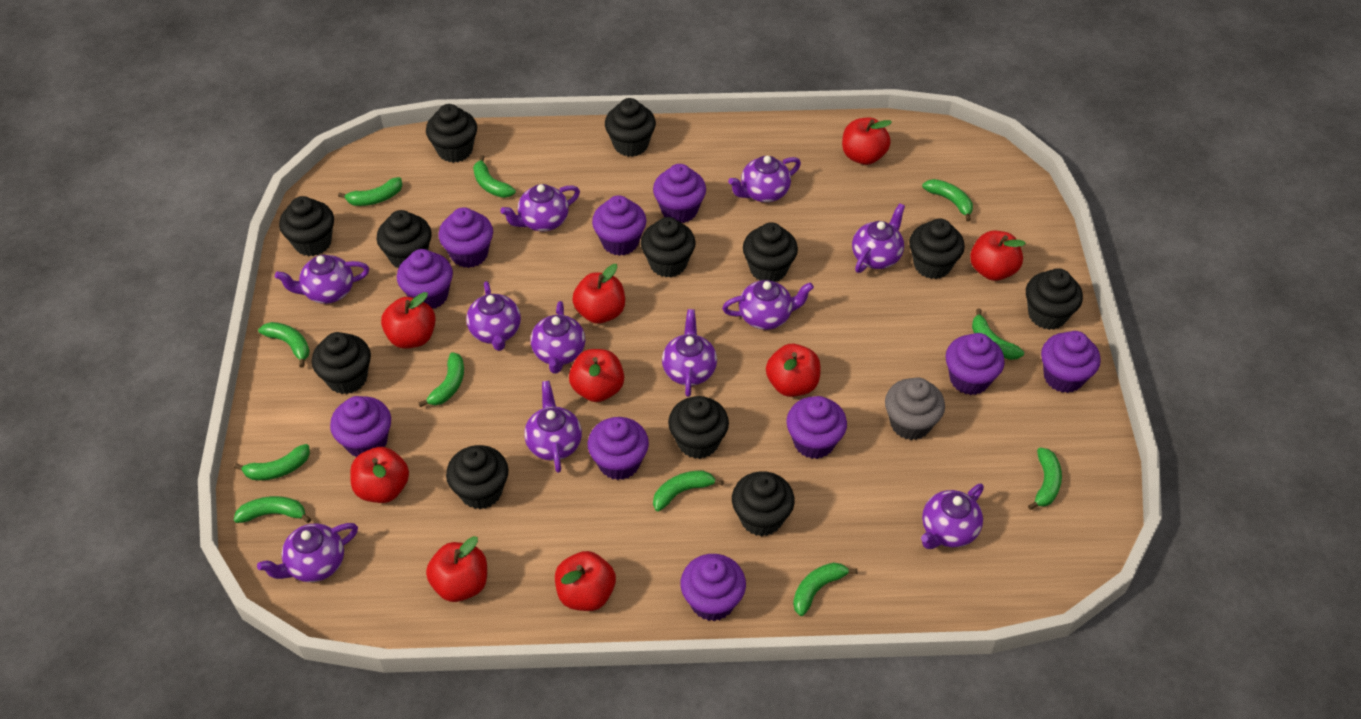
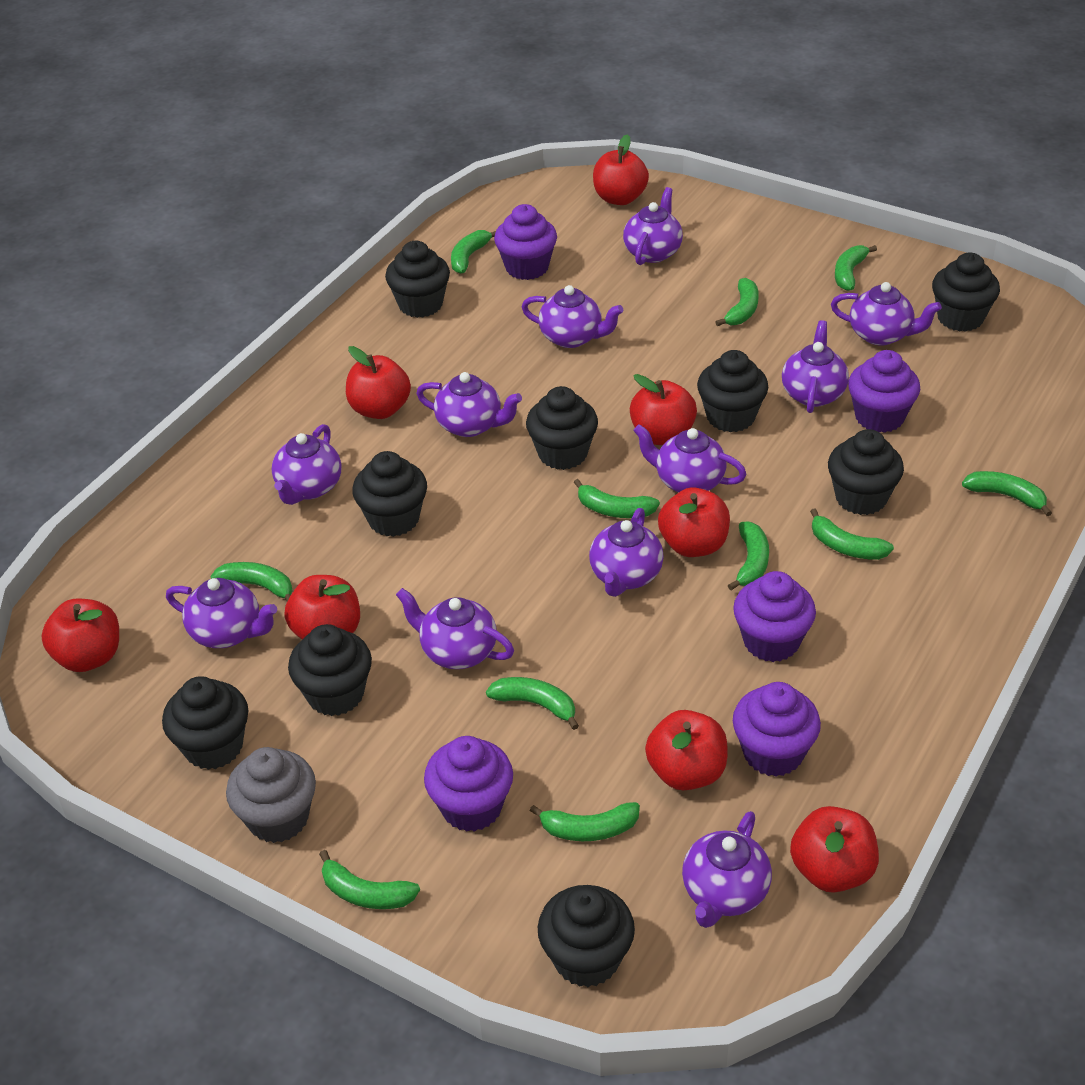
black cupcake: [279,196,334,256] [312,332,371,394] [377,210,432,268] [426,104,477,163] [446,445,508,509] [605,98,656,157] [641,217,696,277] [668,396,729,459] [732,471,795,537] [743,222,798,282] [909,219,965,279] [1026,268,1083,330] = 12 -> [162,676,249,770] [288,624,372,716] [352,451,427,537] [385,241,450,318] [526,386,598,470] [538,885,635,987] [697,350,768,432] [828,429,904,515] [932,253,1000,332] = 9
purple cupcake: [330,396,391,457] [397,249,453,309] [438,207,493,268] [588,417,649,480] [592,195,646,256] [653,164,706,223] [680,554,746,621] [786,396,847,459] [946,333,1005,395] [1041,331,1101,393] = 10 -> [424,736,513,832] [494,204,557,280] [733,571,816,662] [733,682,821,777] [848,350,920,433] = 5
red apple: [350,447,409,503] [381,292,436,349] [426,536,487,602] [555,551,616,611] [569,349,624,402] [572,264,625,324] [766,344,821,397] [842,117,892,165] [970,231,1026,281] = 9 -> [41,599,119,672] [285,575,360,640] [346,346,411,419] [593,134,649,205] [630,374,697,445] [645,710,728,790] [658,487,730,557] [790,806,879,893] = 8

